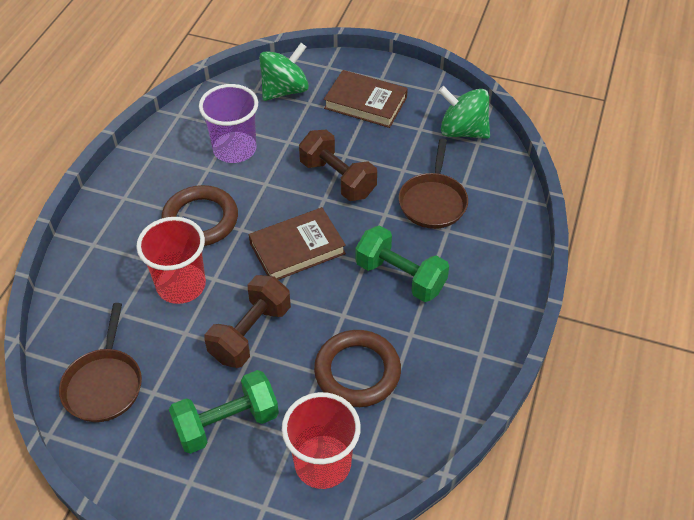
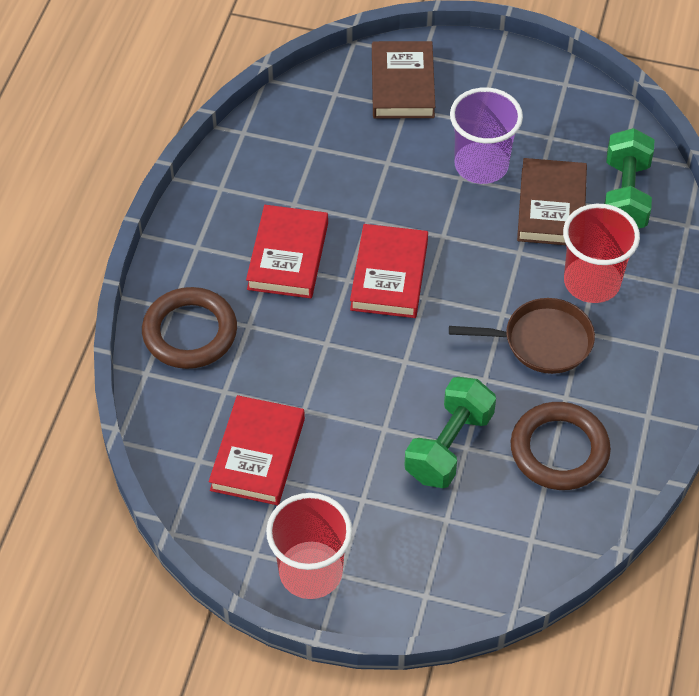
brown dumbbell: [204,275,291,368] [299,130,377,201] = 2 -> none = 0
brown pan: [59,303,142,422] [399,138,468,229] = 2 -> [449,298,595,374] = 1
green spinning top: [259,43,309,101] [438,86,490,139] = 2 -> none = 0
red book: none = 0 -> [209,395,305,505] [246,205,328,298] [350,224,428,318] = 3

